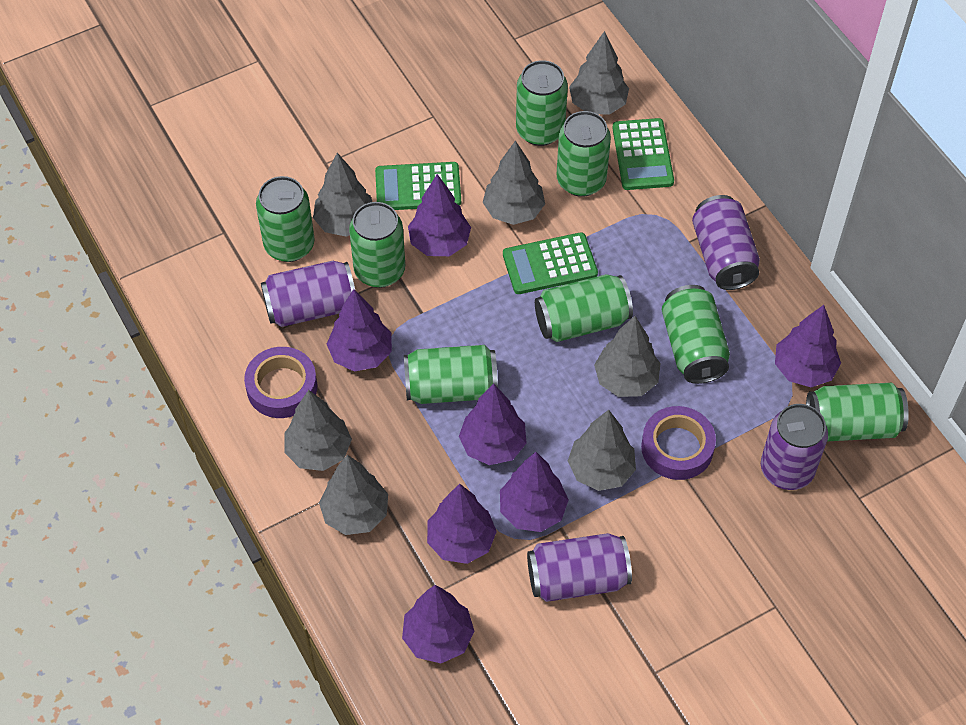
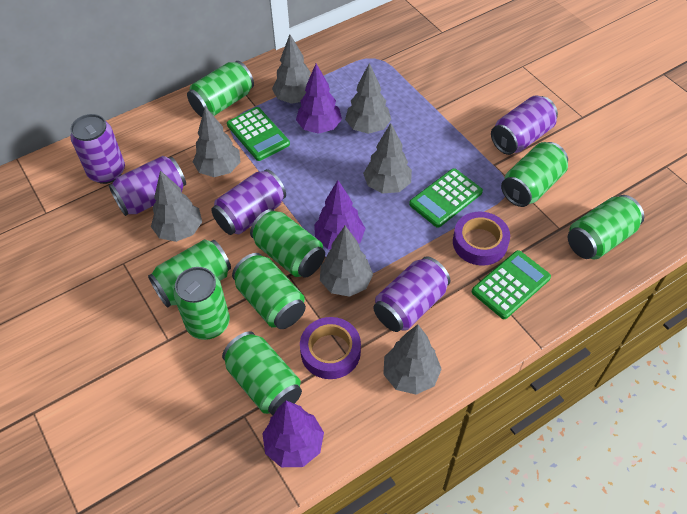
purple can: [261,261,355,327] [527,533,632,602] [692,195,760,290] [761,404,828,490] = 4 -> [70,114,125,184] [109,156,186,216] [211,169,286,235] [373,256,450,332] [491,95,558,155] = 5
purple tree: [327,289,392,372] [402,585,475,663] [408,174,471,256] [427,484,497,564] [459,384,527,465] [500,452,569,532] [775,305,841,387] = 7 -> [262,401,324,467] [296,64,342,134] [314,180,366,249] = 3

